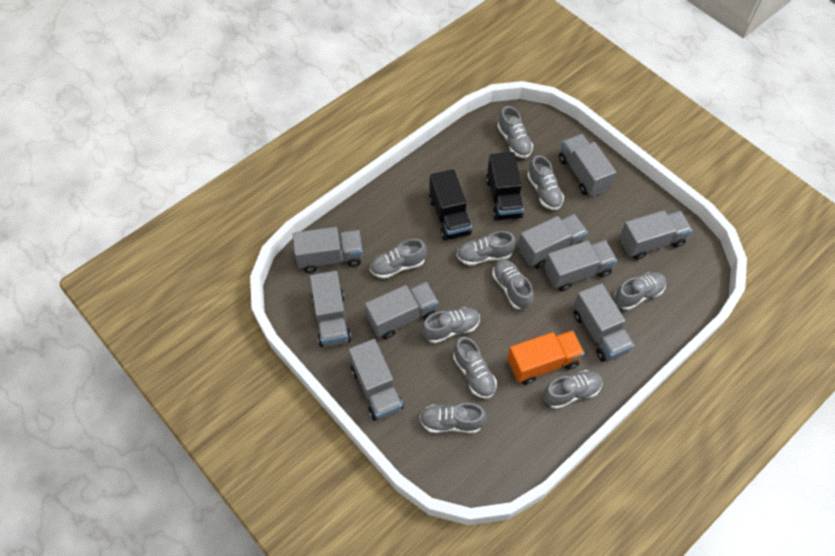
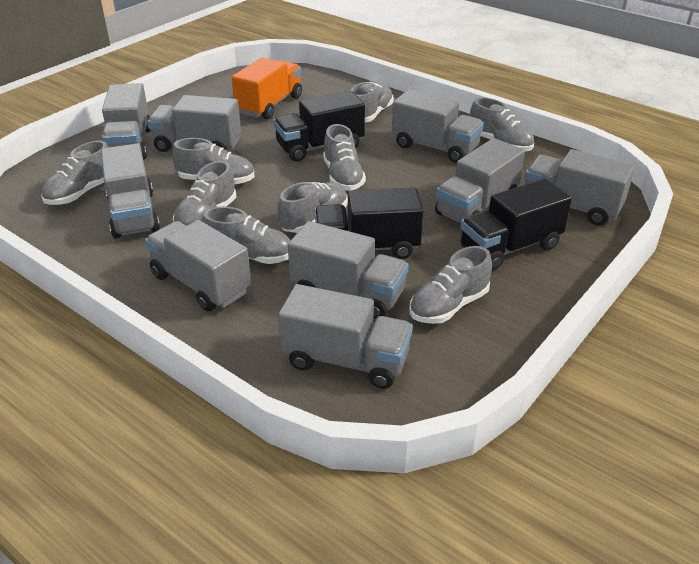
black truck: [429,169,472,240] [486,152,524,221] = 2 -> [274,91,365,162] [314,187,423,259] [460,179,572,270] = 3
grey shoe: [370,239,427,279] [419,403,487,433] [422,307,480,343] [453,337,497,399] [456,231,516,266] [492,259,534,309] [498,106,533,158] [527,155,564,210] [543,370,603,409] [614,272,666,310] = 10 -> [41,141,108,205] [172,138,255,185] [173,161,236,226] [202,206,291,264] [277,182,348,233] [323,124,366,191] [351,82,394,123] [409,246,492,324] [470,97,534,152] = 9

